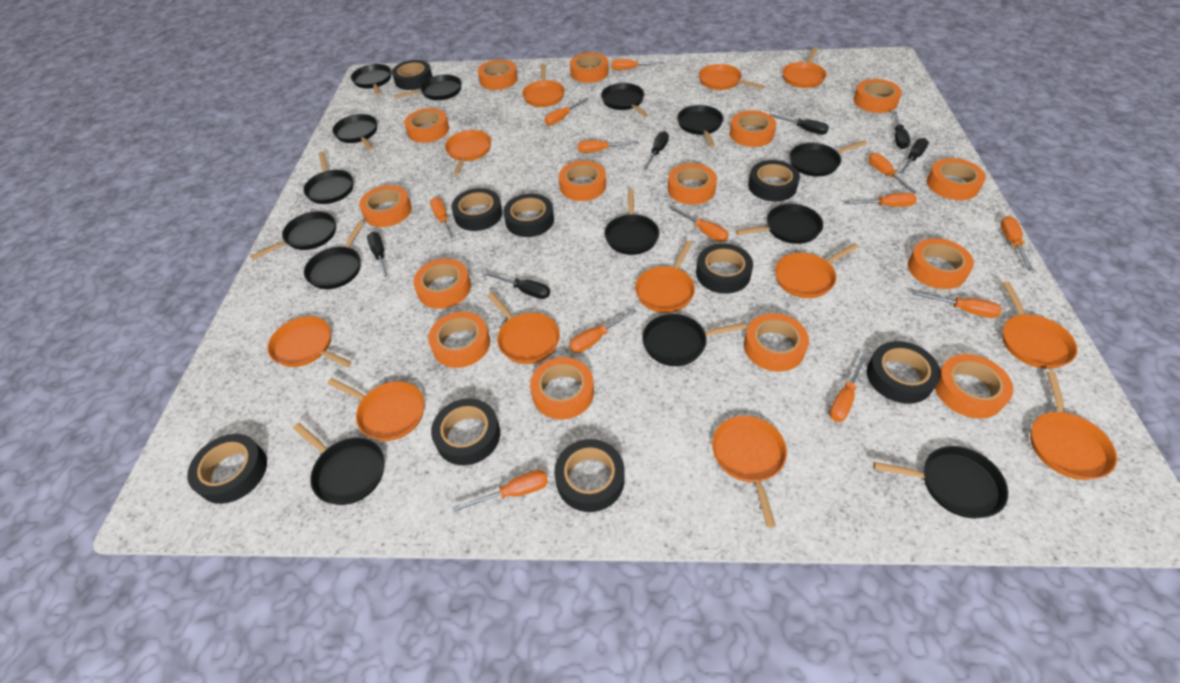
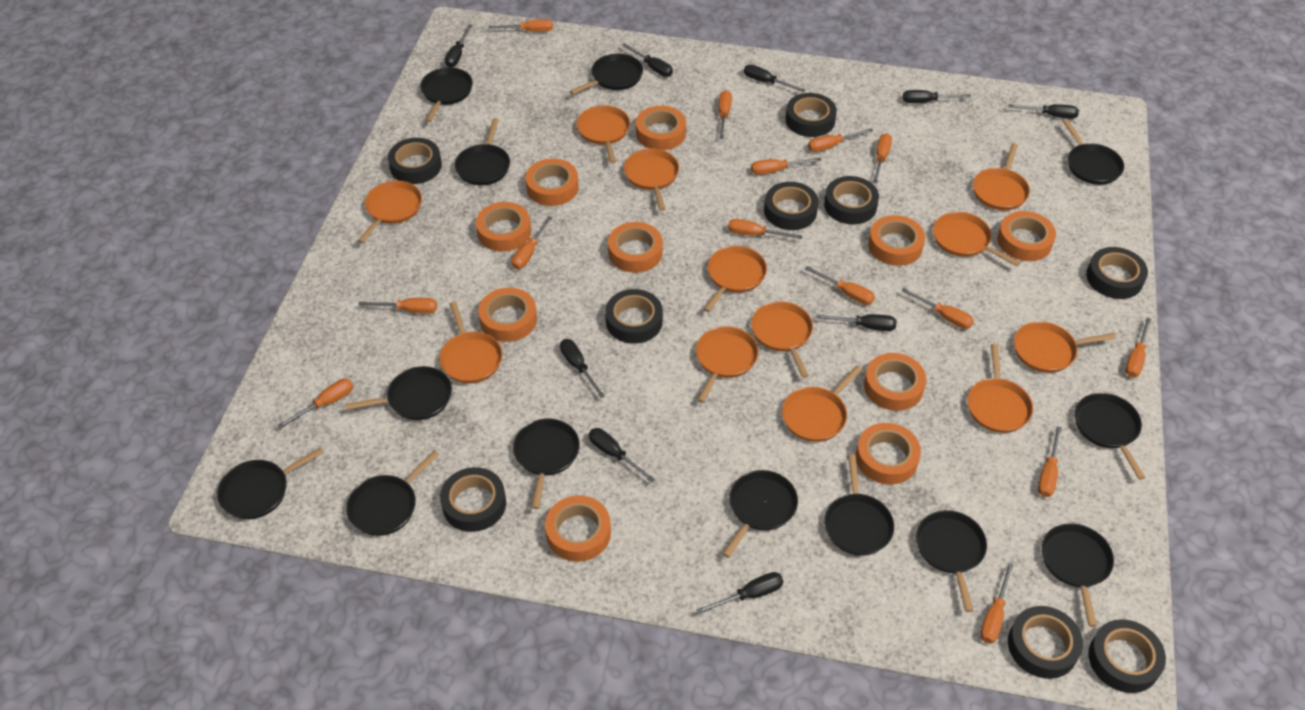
black pan: [251,211,336,260] [293,423,384,505] [303,151,353,204] [304,221,364,289] [332,114,377,150] [351,64,392,95] [394,75,462,100] [601,83,649,118] [604,189,659,255] [642,314,746,366] [677,105,724,147] [736,204,823,244] [789,140,867,177] [873,446,1008,518] = 14 -> [217,447,324,519] [345,366,452,420] [346,450,439,536] [420,67,473,122] [455,118,510,186] [513,419,580,509] [570,54,643,95] [723,470,798,558] [825,455,894,556] [916,510,987,612] [1042,523,1114,627] [1063,119,1124,185] [1075,393,1146,480] = 13
black screwdriver: [367,232,389,280] [483,271,550,299] [643,131,669,170] [769,114,829,135] [893,111,910,149] [899,138,929,175] = 6 -> [445,25,472,67] [560,339,605,398] [589,428,655,483] [622,43,673,77] [697,572,783,614] [744,64,805,92] [817,314,897,331] [903,90,971,103] [1009,104,1079,119] = 9
orange screwdriver: [430,197,454,241] [453,470,548,512] [545,98,589,125] [569,309,637,353] [578,140,639,153] [612,59,664,70] [670,206,729,242] [829,354,867,422] [845,193,917,207] [868,153,917,194] [912,291,1002,318] [1000,216,1033,271] = 12 -> [278,378,353,429] [358,298,437,314] [489,19,553,32] [511,216,553,269] [719,90,732,139] [728,219,802,239] [751,158,821,175] [805,266,875,305] [808,129,873,152] [873,133,892,184] [901,288,974,329] [980,563,1014,644] [1038,426,1062,497] [1125,317,1151,378] = 14
orange tape: [359,185,412,227] [404,108,449,143] [413,259,471,309] [428,312,490,368] [478,60,517,90] [530,357,594,419] [559,161,606,201] [570,53,609,83] [668,163,717,205] [730,111,776,147] [744,313,809,372] [854,79,902,113] [908,238,974,289] [927,158,986,200] [935,354,1013,419] = 15 -> [476,202,531,252] [478,288,537,342] [525,158,579,206] [545,495,611,562] [608,222,663,273] [636,106,686,150] [856,423,921,485] [864,353,926,411] [868,215,925,266] [997,211,1056,261] = 10

